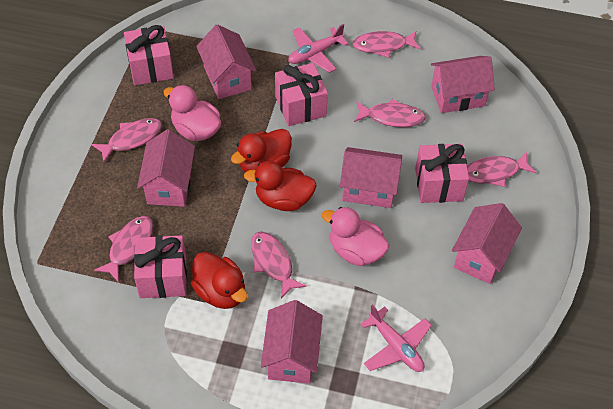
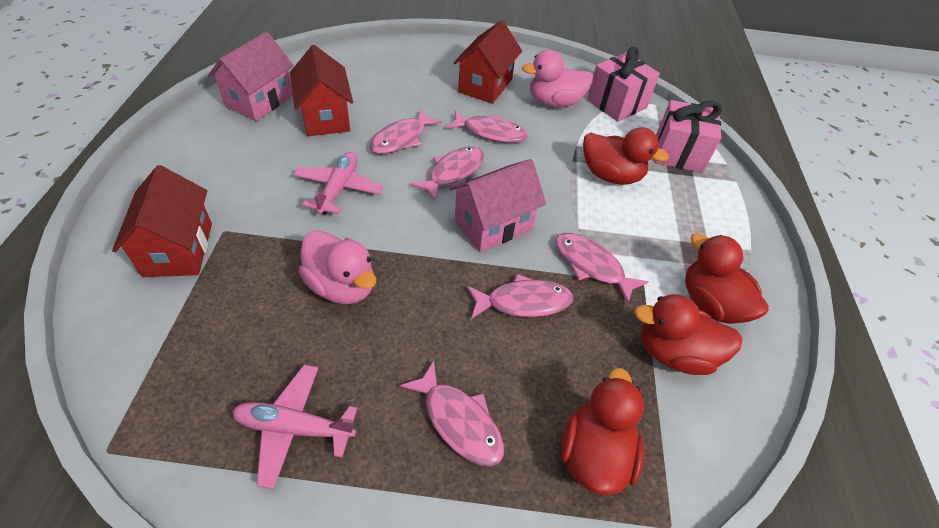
pink gift: [124,25,174,85] [134,235,187,298] [275,63,328,126] [415,144,469,203] = 4 -> [587,47,660,122] [655,100,722,173] = 2
pink house: [137,129,195,207] [196,24,256,99] [261,300,323,384] [340,147,402,208] [431,56,495,113] [452,203,522,284] = 6 -> [208,32,294,121] [449,159,546,252] = 2
red duck: [191,252,248,309] [231,129,292,172] [244,161,317,211] = 3 -> [560,368,644,495] [583,127,669,185] [634,294,743,375] [685,234,769,324] = 4
red house: none = 0 -> [112,165,212,277] [290,45,353,136] [454,20,522,104] = 3

